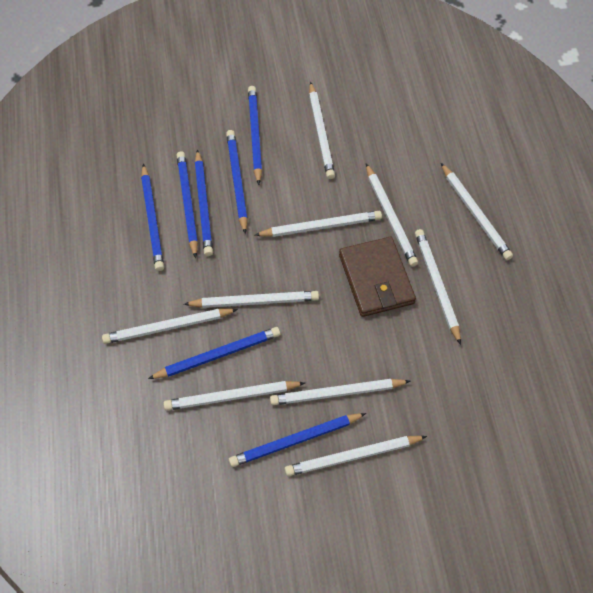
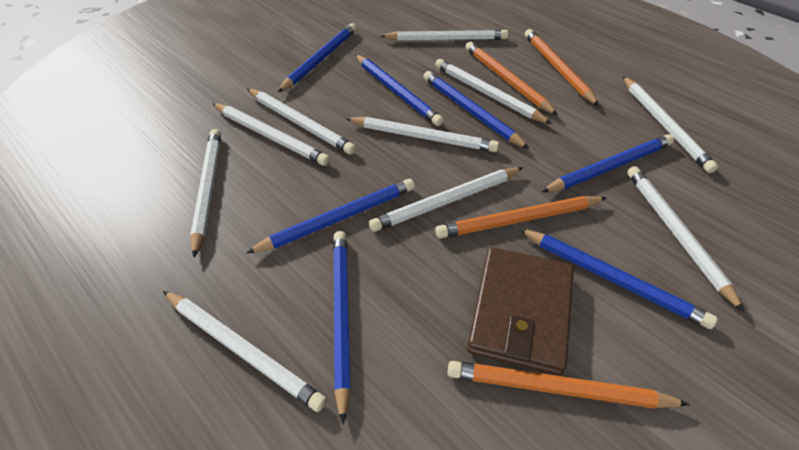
orange pencil: none = 0 -> [435,196,607,238] [448,361,690,408] [465,42,558,115] [525,29,599,106] = 4

